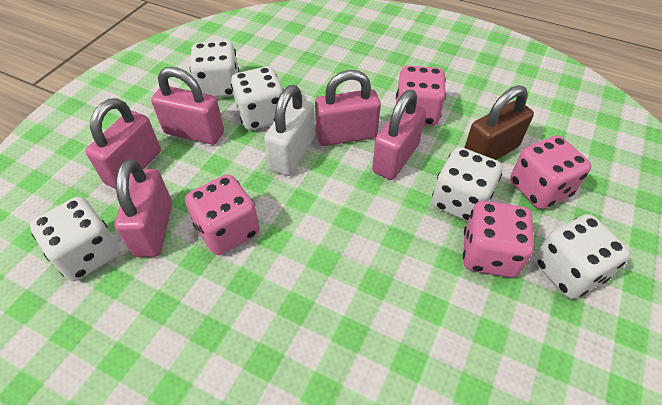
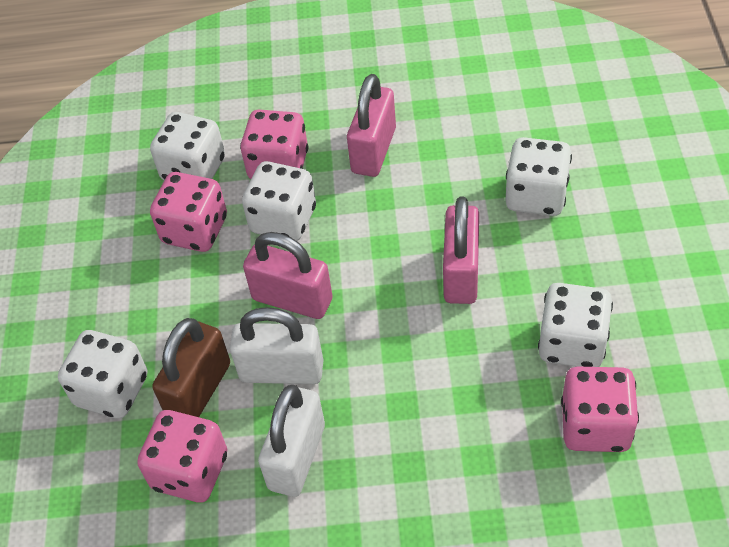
pink padlock: [85,98,161,189] [115,159,172,257] [151,67,224,145] [315,70,381,146] [372,90,426,180] = 5 -> [243,232,333,319] [347,74,396,177] [443,197,479,304] = 3
white padlock: [264,85,315,176] = 1 -> [230,307,323,384] [258,385,325,497] = 2

